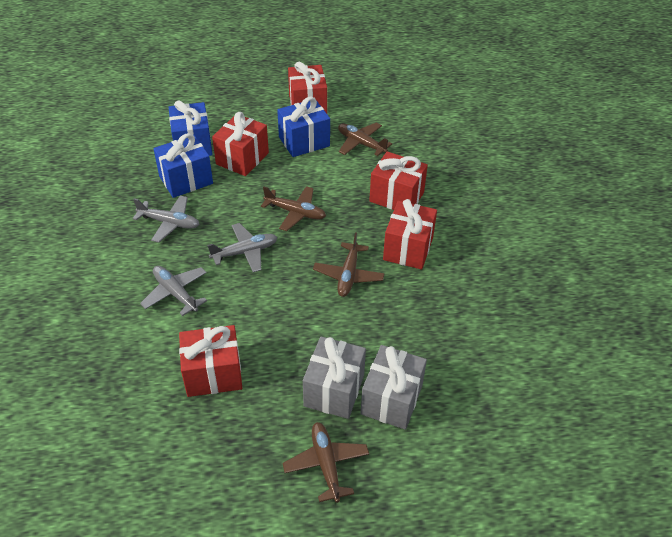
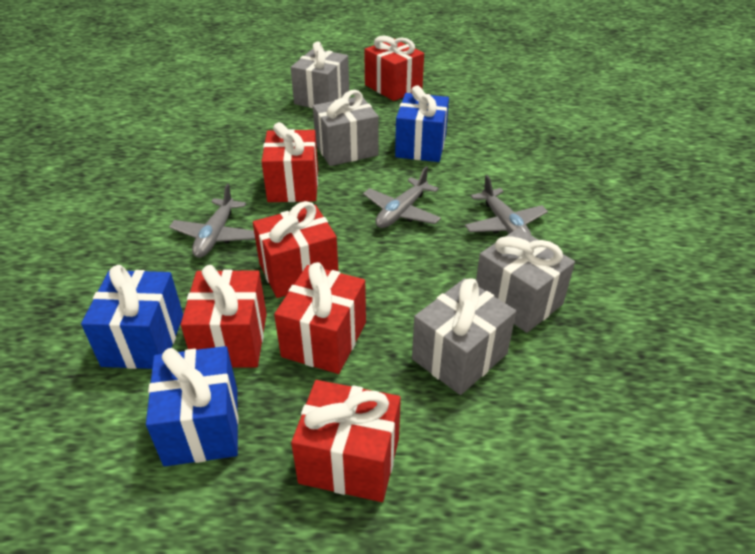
brown plane: [261,186,326,231] [283,422,369,503] [313,232,385,297] [338,123,392,156] = 4 -> none = 0
grey gift: [303,337,366,419] [361,345,427,430] = 2 -> [291,41,349,108] [313,90,379,166] [412,278,516,395] [476,228,575,333] = 4
red gift: [179,325,242,397] [212,112,269,176] [288,62,327,113] [369,151,428,210] [383,199,437,269] = 5 -> [181,265,267,368] [253,201,338,298] [261,122,318,202] [274,262,366,374] [291,380,401,502] [364,36,424,101] = 6

